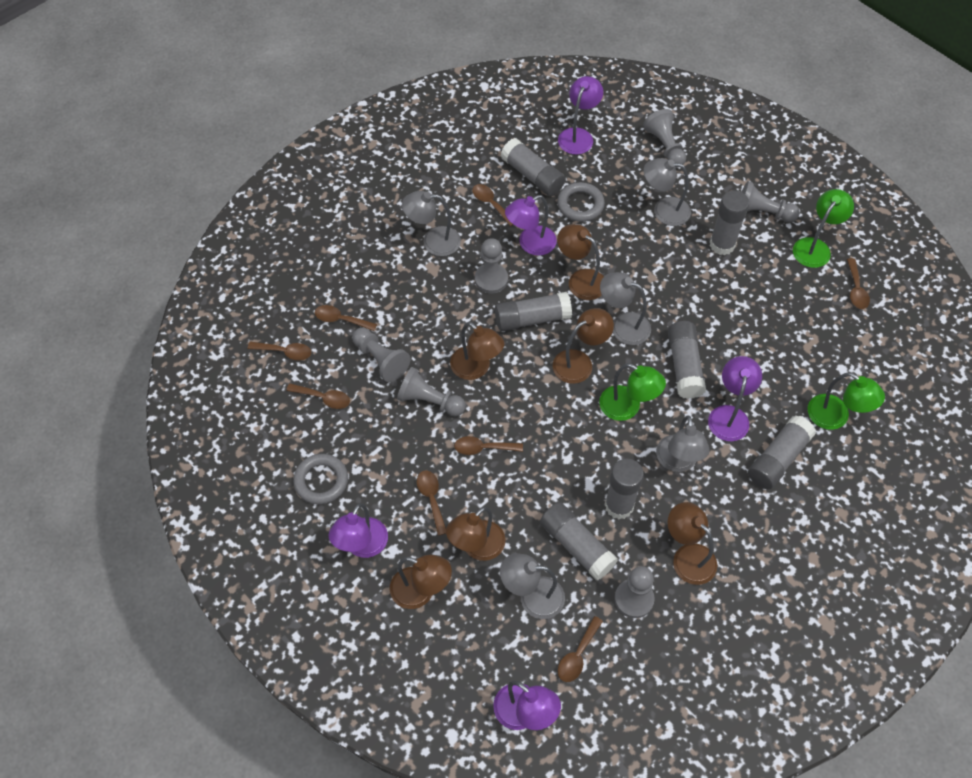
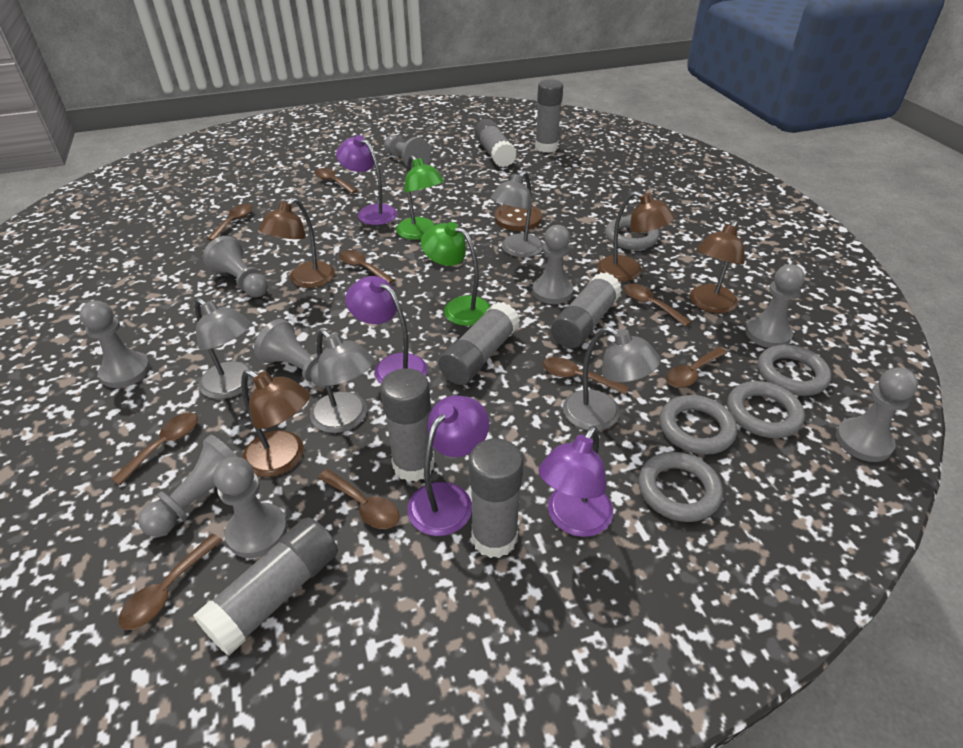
brown button: none = 0 -> [495,204,542,231] = 1
brown lamp: [390,555,452,609] [446,507,506,561] [450,322,504,380] [553,308,614,384] [557,224,604,300] [668,502,717,585] = 6 -> [241,369,310,477] [259,198,335,288] [597,191,675,281] [690,220,745,313] = 4
brown spoon: [248,342,311,360] [286,383,350,409] [315,305,377,331] [417,470,446,536] [454,436,523,455] [472,184,513,226] [558,616,603,682] [847,258,870,309] = 8 -> [111,413,198,485] [118,534,223,630] [207,204,252,241] [314,168,358,194] [318,469,399,529] [339,250,395,284] [542,357,629,395] [624,284,691,327] [666,347,727,388] = 9
green lamp: [599,363,666,421] [793,189,854,268] [808,372,885,430] = 3 -> [396,155,444,240] [421,222,491,326] = 2
grey lamp: [402,191,461,256] [500,553,565,619] [600,272,651,345] [644,158,691,226] [656,415,710,472] = 5 -> [195,298,253,399] [310,329,375,433] [491,171,543,258] [563,327,661,431] = 4
grey pawn: [352,328,410,382] [397,367,466,416] [475,238,508,293] [615,566,655,618] [643,109,686,168] [742,181,800,223] = 6 -> [80,301,150,388] [138,435,238,537] [203,236,268,297] [214,457,288,558] [254,319,334,389] [384,135,431,169] [532,225,573,304] [745,264,805,348] [836,367,918,462] = 9
grey ring: [293,454,348,504] [557,182,605,222] = 2 -> [605,216,659,250] [638,452,723,522] [659,395,737,455] [727,381,805,438] [758,345,831,396] = 5
purple lamp: [328,503,388,558] [493,681,561,730] [505,195,557,256] [558,76,603,154] [708,356,762,441] = 5 -> [336,135,397,225] [345,276,428,384] [407,396,489,536] [538,426,613,537] = 4

